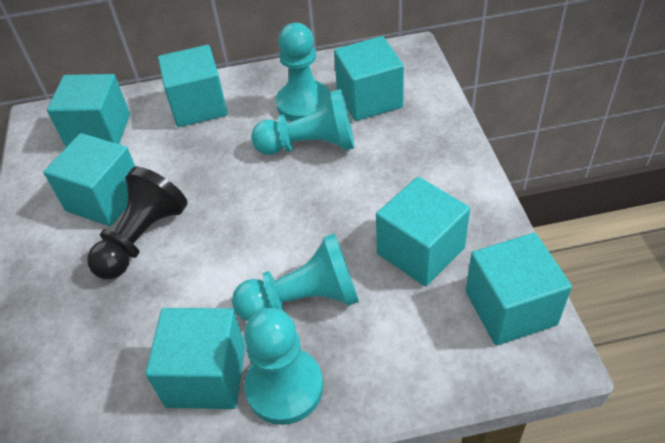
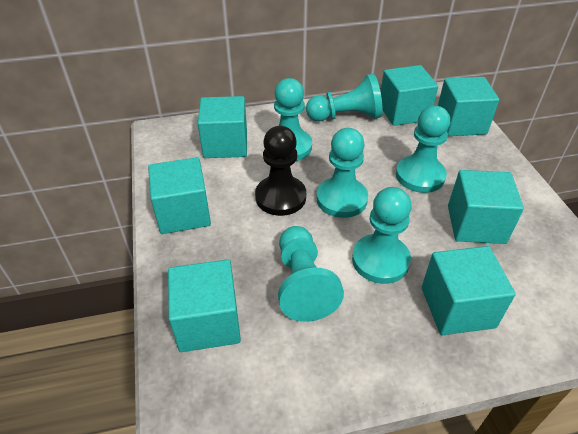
turquoise pawn: [232,233,359,321] [244,308,323,425] [251,89,354,155] [276,23,330,121] = 4 -> [274,78,312,161] [278,226,344,322] [306,74,383,121] [316,128,368,218] [352,187,412,284] [396,106,450,193] = 6

